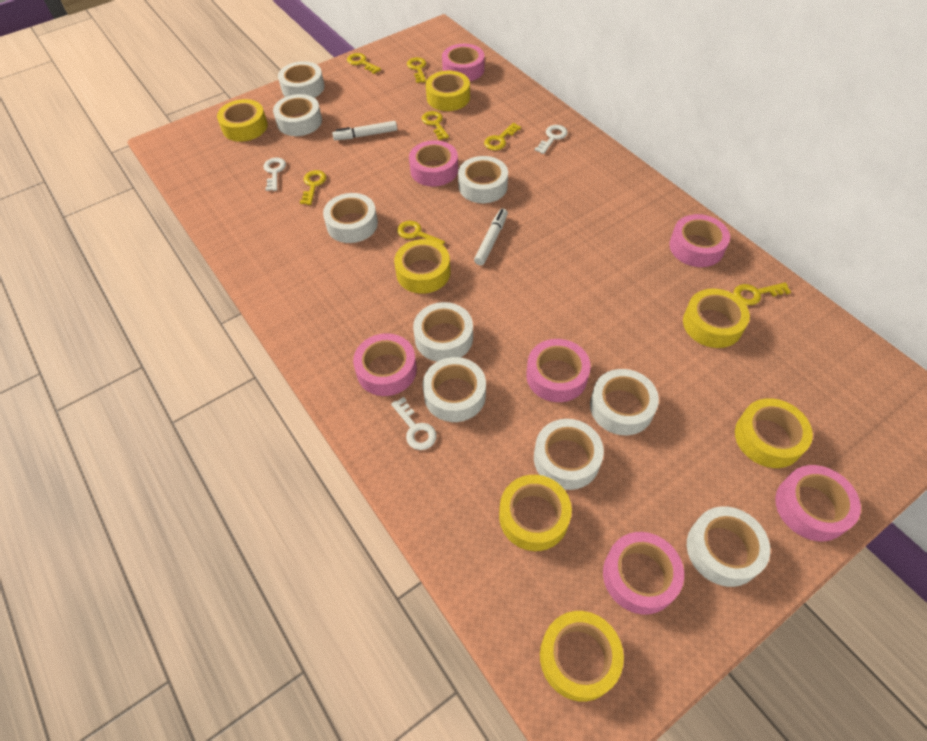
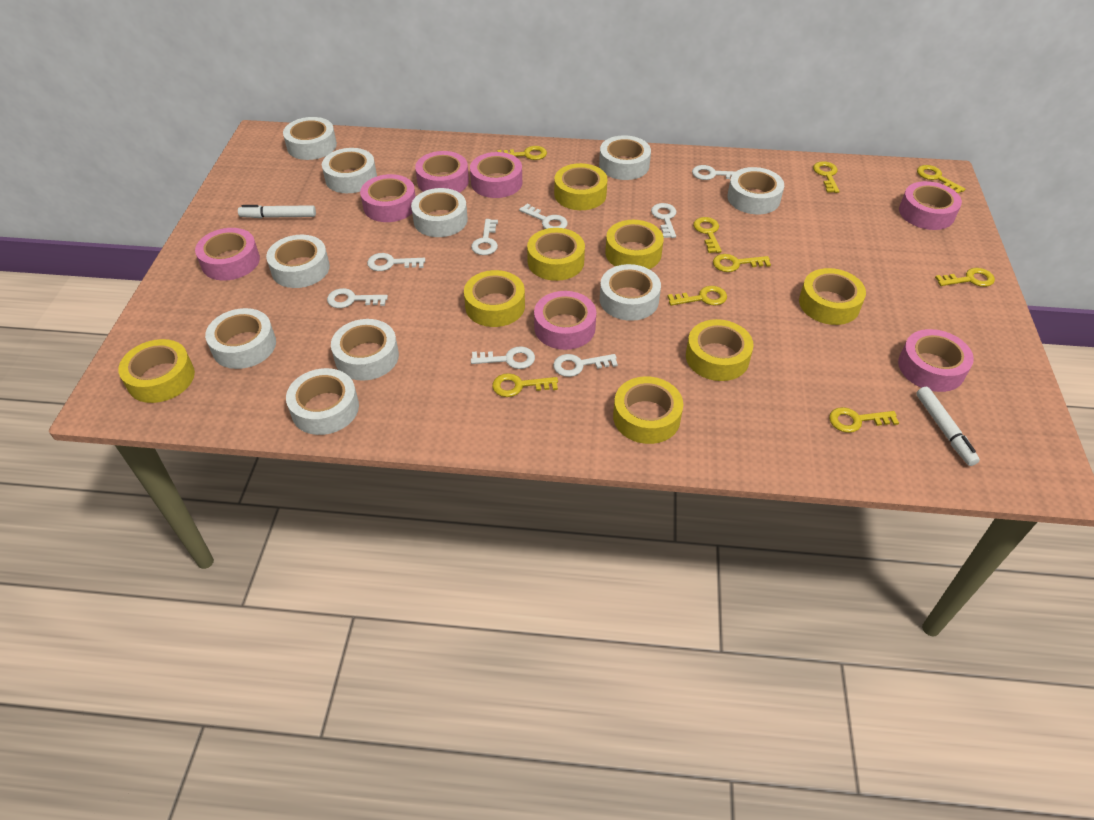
white key: [264,158,286,191] [391,397,437,450] [535,125,568,154] = 3 -> [327,288,388,308] [367,253,425,271] [471,219,498,255] [471,346,535,369] [519,203,568,229] [553,354,618,377] [651,203,677,238] [692,165,736,180] = 8
white tape: [273,94,322,136] [278,61,325,98] [323,193,378,243] [413,302,473,362] [423,357,486,422] [458,156,508,203] [534,419,604,490] [590,369,659,435] [687,506,770,587] = 9 -> [205,308,276,369] [266,235,330,288] [283,117,337,160] [286,368,359,435] [322,148,377,193] [331,319,399,381] [411,188,468,237] [599,135,651,180] [600,264,661,321] [727,167,784,214] = 10
yellow key: [300,170,326,205] [347,53,381,74] [397,221,445,245] [407,57,426,83] [422,111,449,140] [484,123,521,150] [734,282,791,305] = 7 -> [492,373,558,397] [497,146,547,160] [667,286,727,306] [693,217,722,253] [713,254,771,272] [813,161,840,193] [829,407,899,433] [917,165,965,193] [935,268,995,287] = 9
yellow tape: [217,99,268,142] [394,239,450,294] [426,71,470,111] [499,475,572,551] [540,611,624,702] [683,289,750,348] [735,398,813,468] = 7 -> [118,339,195,403] [464,270,525,327] [527,228,585,281] [554,163,608,210] [605,220,664,269] [613,376,683,444] [686,319,754,381] [799,268,866,325] = 8

